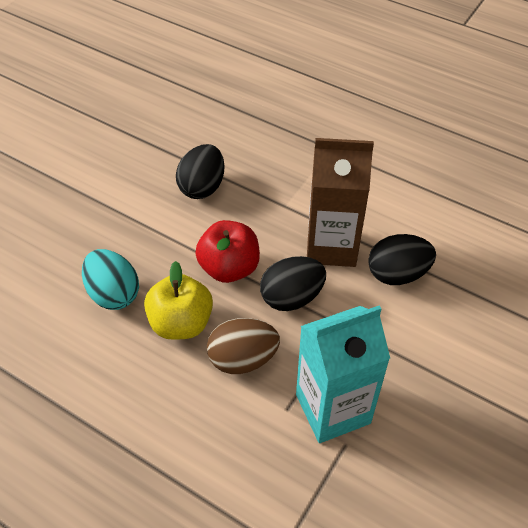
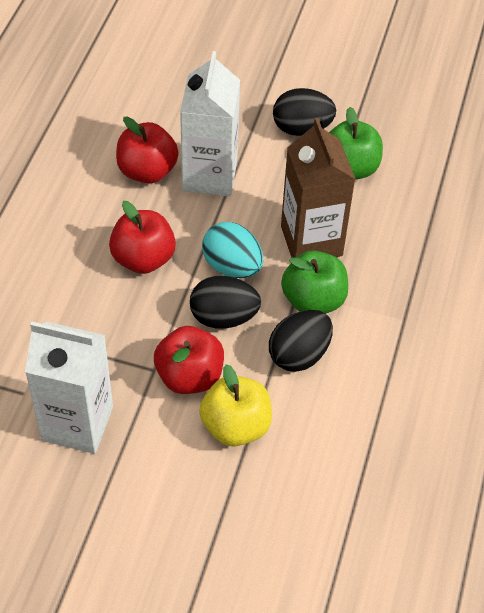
brown egg: [207,318,280,374] = 1 -> none = 0
green apple: none = 0 -> [281,251,348,314] [329,107,383,180] = 2
red apple: [195,220,260,283] = 1 -> [109,201,176,274] [116,116,179,183] [154,326,224,394] = 3
turquoise carton: [296,305,390,443] = 1 -> none = 0
white carton: none = 0 -> [25,322,113,454] [180,51,240,197] = 2

